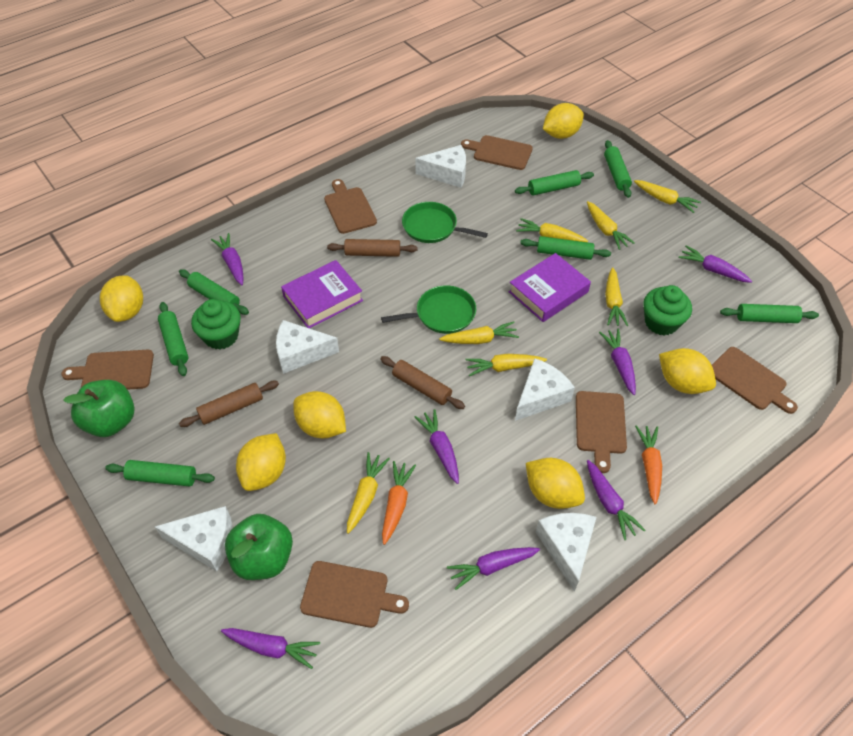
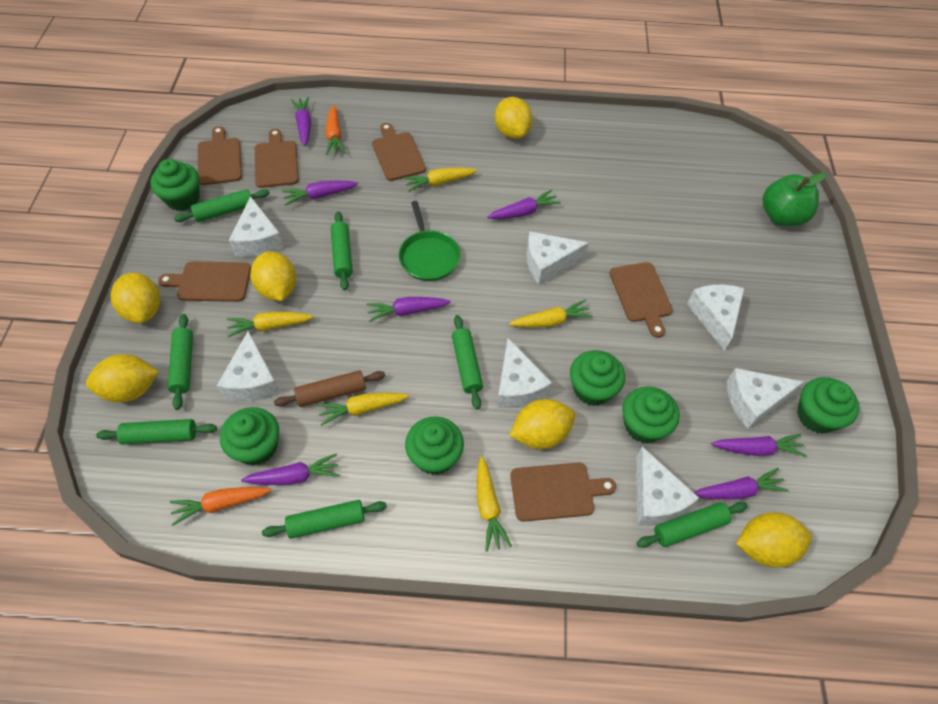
brown rolling pin: [179,381,279,427] [327,239,418,257] [380,356,465,409] = 3 -> [274,370,385,407] = 1
green apple: [63,380,135,437] [225,514,293,580] = 2 -> [763,173,826,226] = 1
green cupcake: [191,299,241,349] [643,285,692,335] = 2 -> [151,159,200,211] [220,407,279,466] [405,417,464,475] [570,350,625,406] [622,386,680,443] [797,377,859,434] = 6
green pan: [381,285,476,334] [402,202,488,243] = 2 -> [399,201,460,281] = 1
purple book: [281,260,363,328] [509,253,591,322] = 2 -> none = 0
white cheese: [155,506,232,571] [276,320,339,374] [415,145,466,188] [515,358,575,421] [536,513,596,592] = 5 -> [217,331,280,402] [229,196,284,257] [497,338,552,408] [526,231,589,284] [636,447,699,526] [687,285,744,351] [727,368,804,429] = 7
yellow carrot: [347,452,390,534] [439,322,519,344] [465,354,547,376] [516,218,588,242] [587,201,635,250] [605,267,628,326] [634,180,701,213] = 7 -> [227,312,314,337] [317,393,409,426] [404,168,477,192] [477,456,512,552] [509,299,593,328] = 5

